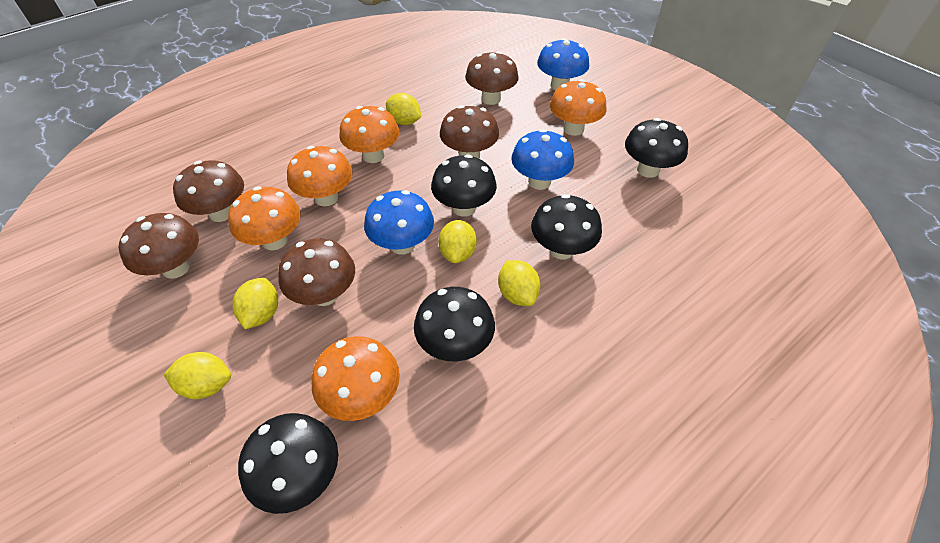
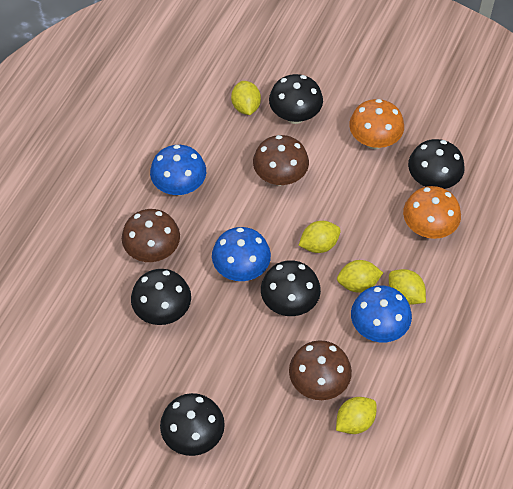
brown mushroom: [119,213,199,279] [173,160,244,222] [278,238,355,306] [440,105,499,158] [465,51,519,105] = 5 -> [122,209,180,262] [253,135,309,186] [289,340,352,400] = 3
orange mushroom: [228,186,301,250] [287,146,353,206] [312,336,400,421] [340,106,400,163] [550,79,607,136] = 5 -> [349,99,404,149] [403,186,461,239] = 2

